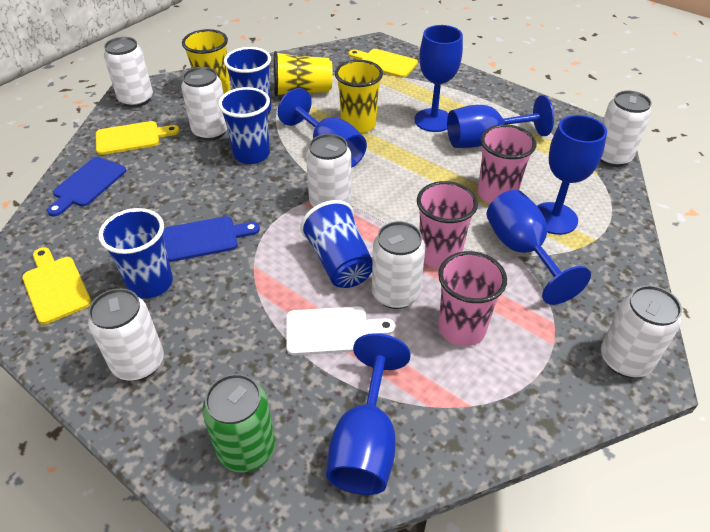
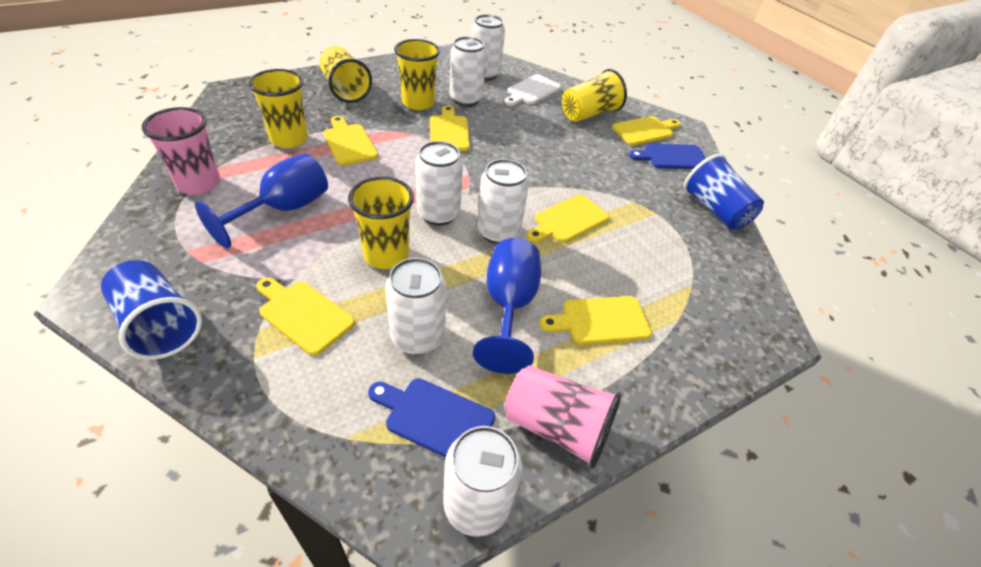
blue cup: [98,208,173,299] [218,87,270,164] [224,47,271,113] [300,200,373,288] = 4 -> [101,260,202,360] [683,154,764,230] = 2
blue goblet: [278,88,367,168] [326,333,411,495] [414,25,463,132] [447,95,554,148] [486,190,591,305] [537,115,607,235] = 6 -> [195,153,328,248] [473,238,541,374] = 2
green can: [202,374,275,472] = 1 -> none = 0
pink cup: [417,181,478,268] [438,251,507,346] [478,124,536,204] = 3 -> [142,107,220,195] [504,365,622,469] = 2
white can: [88,288,164,381] [104,37,153,107] [181,67,227,141] [306,134,352,207] [372,221,425,309] [600,91,652,167] [601,285,682,377] = 7 -> [385,258,446,355] [415,141,463,226] [443,426,522,537] [449,36,486,106] [472,14,505,80] [477,159,529,244] = 6
yellow cup: [182,29,230,94] [274,51,333,97] [335,60,383,133] = 3 -> [249,69,308,148] [319,46,372,103] [348,176,414,269] [394,39,440,110] [562,69,627,122] = 5
yellow cutting board: [22,248,91,325] [96,121,180,155] [349,49,418,78] = 3 -> [257,277,355,356] [323,116,378,165] [430,105,470,151] [527,195,609,243] [540,296,652,345] [612,116,680,145] = 6

